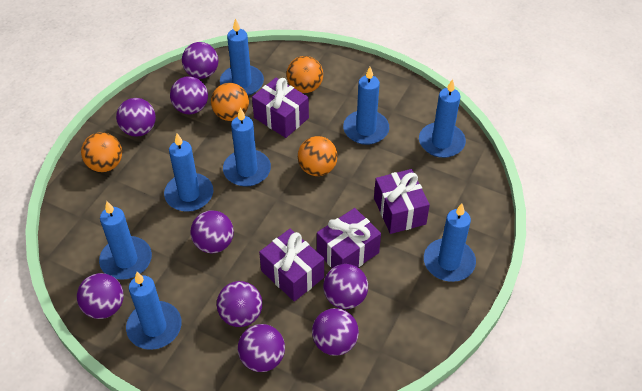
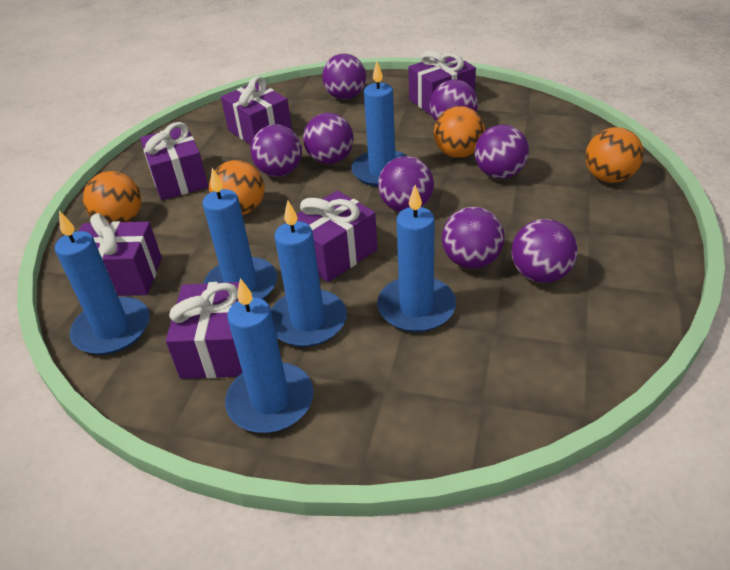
blue candle: [99,201,152,280] [126,272,182,350] [164,133,213,212] [220,18,264,96] [223,108,271,186] [343,67,389,145] [419,79,466,158] [424,204,476,282] = 8 -> [55,211,150,355] [203,168,278,300] [225,278,314,433] [271,201,347,347] [351,61,407,187] [377,185,456,332] = 6
purple ball: [77,273,124,319] [116,98,156,136] [170,76,208,114] [182,42,219,79] [190,210,234,253] [217,281,262,327] [238,324,285,372] [312,308,359,356] [323,264,368,309] = 9 -> [250,125,302,177] [303,113,354,164] [322,54,366,100] [378,156,434,212] [430,79,478,121] [442,207,505,269] [475,124,529,179] [511,219,578,283] = 8
purple gift: [252,78,309,138] [259,229,324,302] [317,208,381,268] [374,169,430,234] = 4 -> [79,213,162,296] [140,122,208,200] [166,282,245,379] [221,76,292,145] [296,191,378,282] [408,50,476,116] = 6

